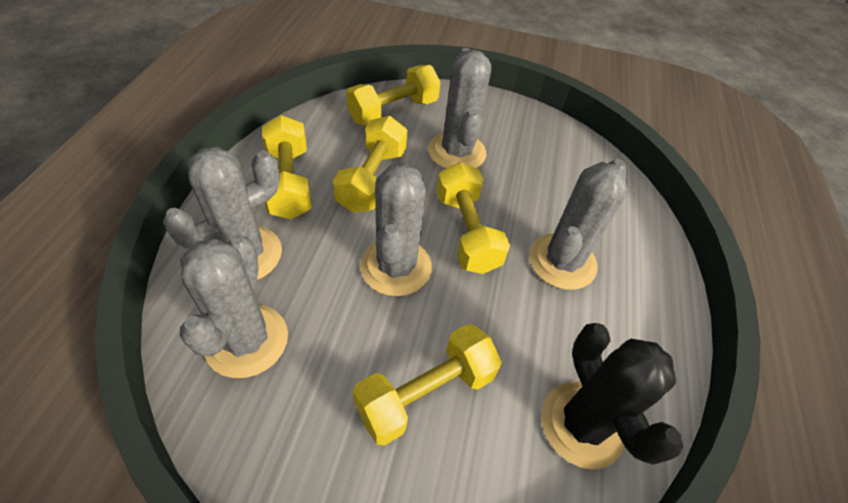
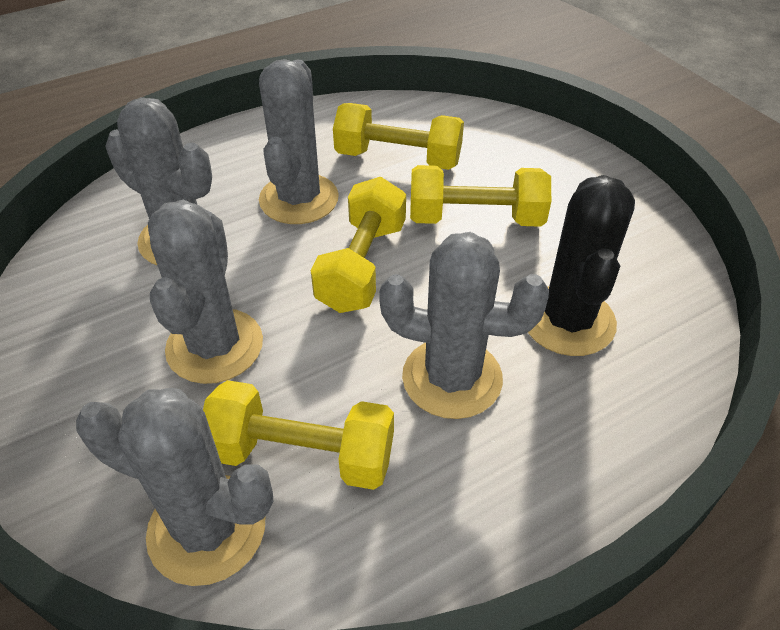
yellow dumbbell: [262,115,312,219] [333,116,407,213] [346,65,441,126] [353,324,502,446] [436,162,510,274] = 5 -> [203,380,394,490] [311,177,406,313] [333,103,464,170] [410,165,551,227] = 4

